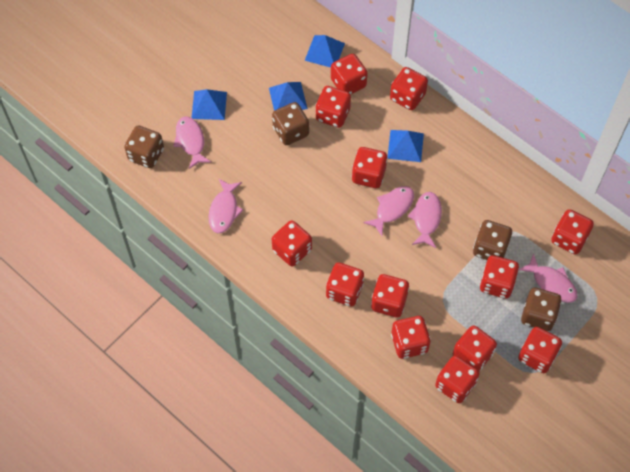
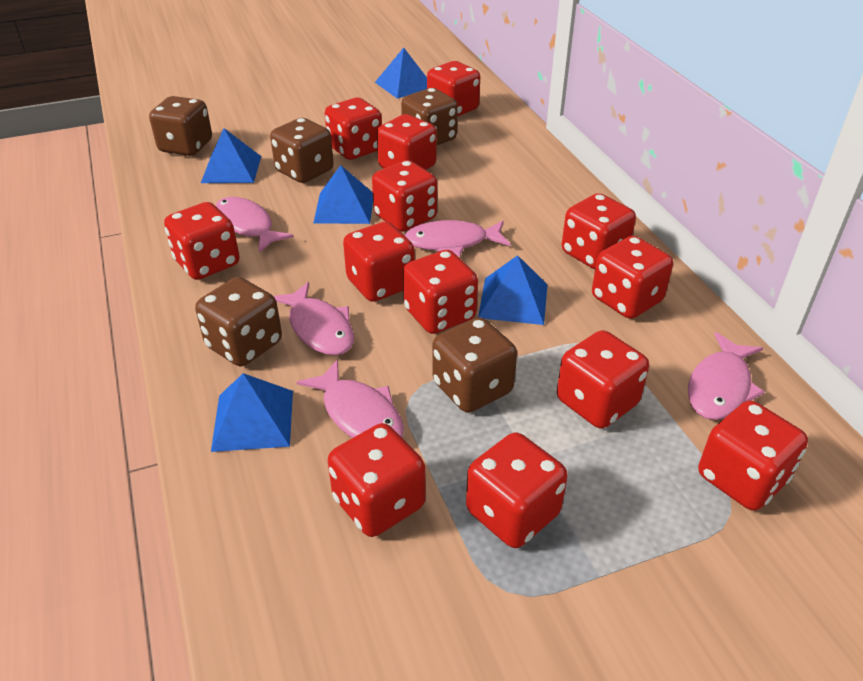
blue pyramid: [192,89,227,120] [269,82,308,111] [304,35,345,68] [387,130,424,162] = 4 -> [201,128,261,183] [211,373,293,452] [313,165,373,224] [375,48,427,99] [478,255,548,325] = 5
brown dice: [124,126,164,168] [272,102,309,145] [473,220,512,260] [521,288,562,331] = 4 -> [149,96,212,156] [195,277,282,366] [270,118,333,183] [401,88,458,145] [432,317,517,413] = 5

